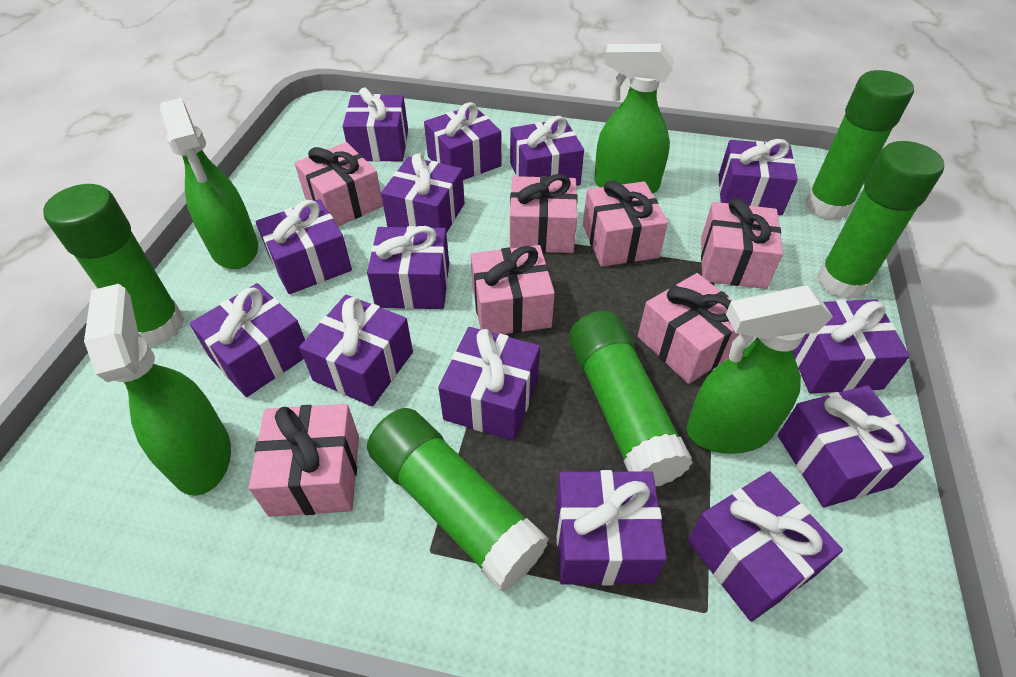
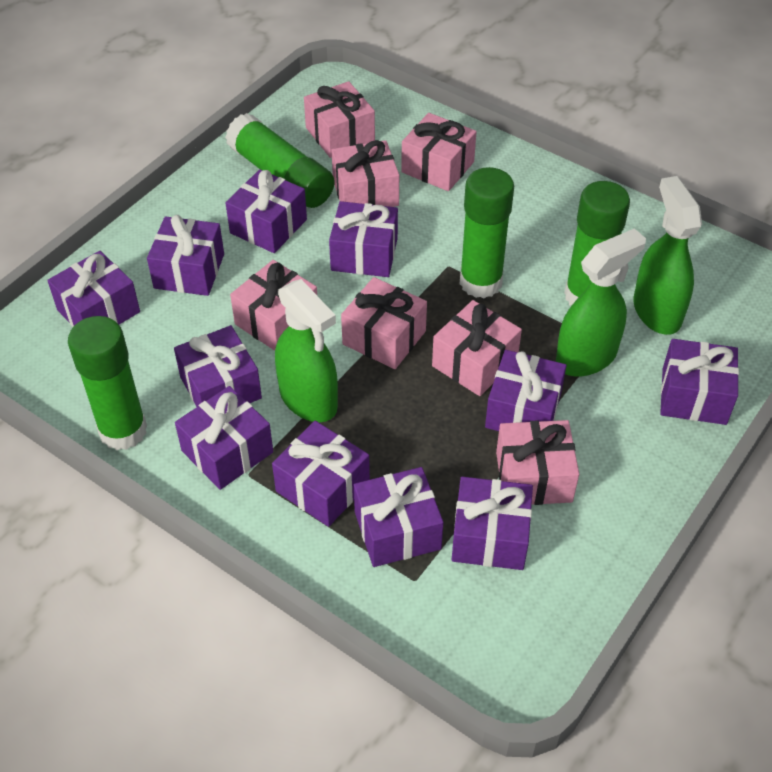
green glue stick: [43,184,184,346] [367,408,549,592] [569,311,693,486] [805,70,914,220] [817,141,944,300] = 5 -> [68,316,147,450] [225,113,335,208] [460,167,514,298] [564,181,630,306] = 4
green spray bottle: [84,284,231,496] [160,98,258,269] [594,44,674,194] [687,286,833,454] = 4 -> [275,279,338,422] [556,228,646,377] [633,176,702,335] = 3
purple gift: [189,283,305,397] [256,199,352,294] [299,295,413,407] [343,88,408,162] [367,226,449,309] [381,153,465,233] [424,102,501,180] [438,327,540,441] [510,116,584,186] [556,470,667,585] [687,471,843,622] [719,139,798,215] [778,385,924,507] [793,299,910,393] = 14 -> [47,251,140,327] [147,215,224,296] [174,325,262,407] [175,386,273,490] [226,169,307,253] [272,421,370,527] [329,201,398,277] [354,467,444,567] [452,477,533,570] [485,350,567,431] [660,339,739,425] = 11

